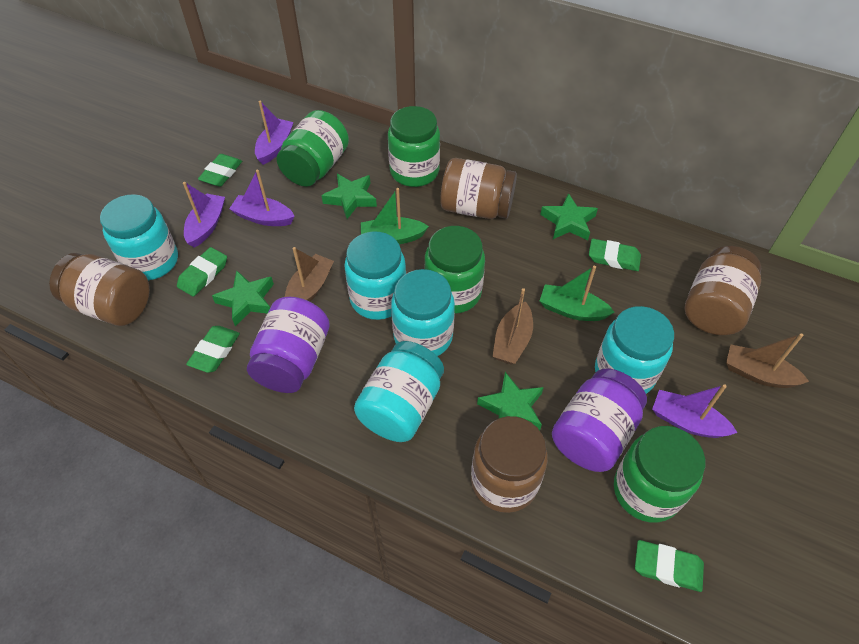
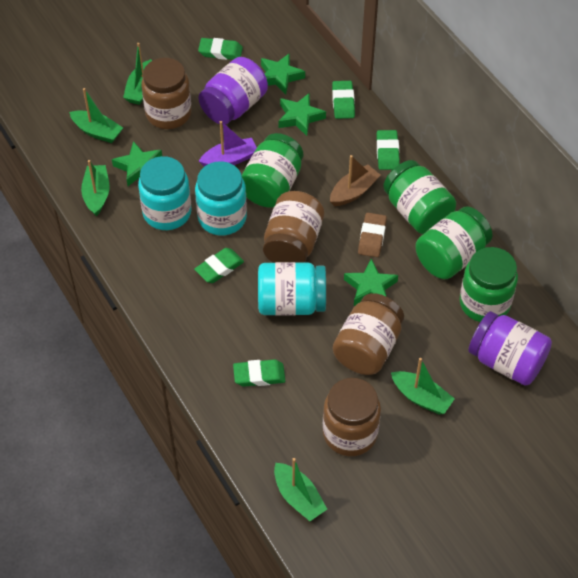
brown boat: [285,247,334,302] [492,288,533,365] [726,333,809,388] = 3 -> [330,155,380,206] = 1
brown eraser: none = 0 -> [358,213,387,257] = 1
green boat: [361,188,429,244] [540,266,615,321] = 2 -> [69,88,123,143] [81,160,110,216] [123,43,152,105] [274,458,327,521] [391,358,455,414] = 5
purple boat: [183,182,225,248] [229,170,295,226] [255,101,294,165] [652,384,737,438] = 4 -> [199,121,257,166] = 1
turquoise jar: [100,194,178,280] [344,232,406,320] [354,341,444,442] [391,269,455,356] [595,306,674,394] = 5 -> [138,156,192,230] [195,161,247,236] [258,262,326,315] = 3

